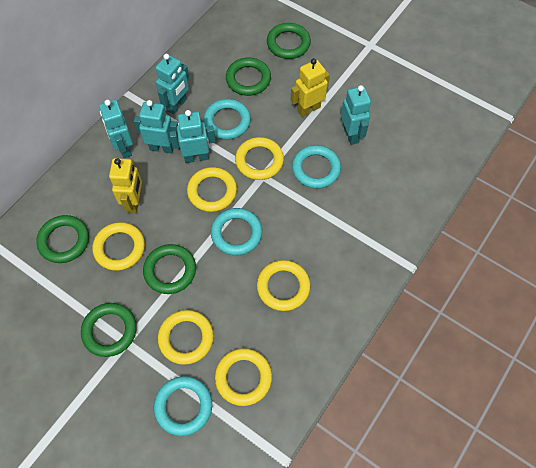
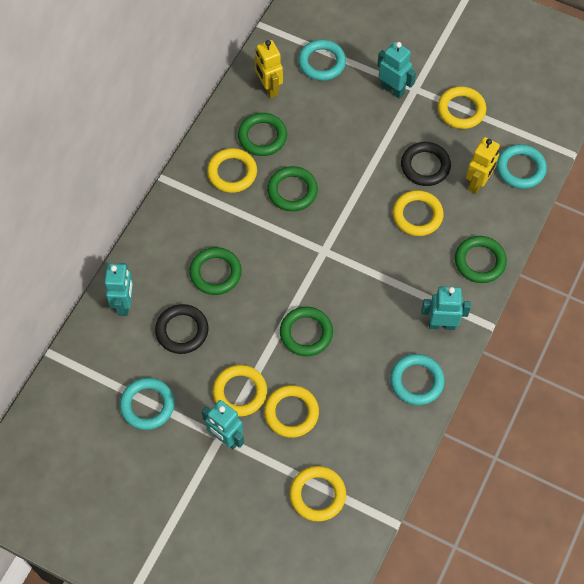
black ring: none = 0 -> [155,304,209,354] [401,142,451,186] = 2
turquoise robot: [99,100,133,158] [134,100,178,154] [156,54,189,114] [169,110,216,163] [341,85,371,145] = 5 -> [104,263,134,316] [201,400,244,449] [377,42,416,99] [422,286,471,330] = 4

